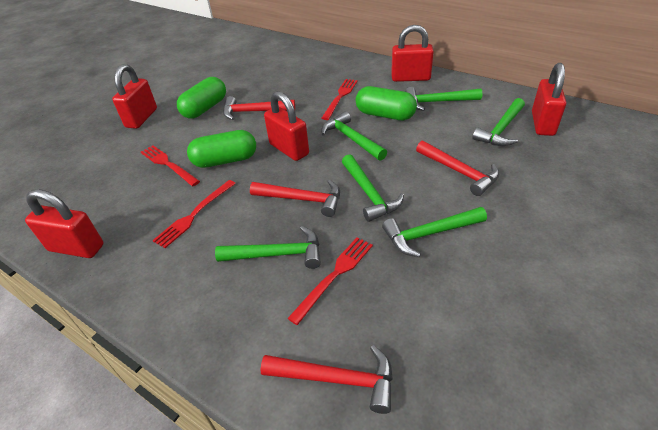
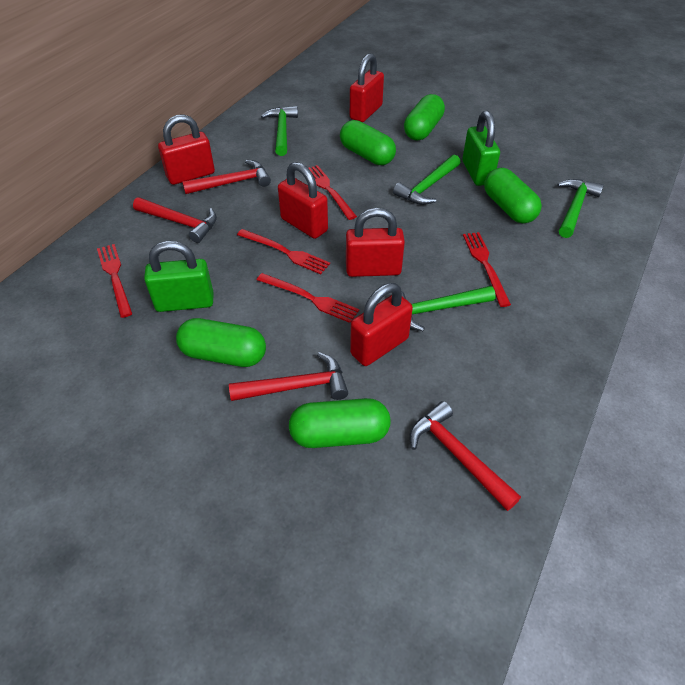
green capsule: [177,77,226,119] [187,130,256,168] [356,86,417,120] = 3 -> [176,318,266,367] [289,398,390,448] [340,120,396,165] [404,94,445,140] [484,168,542,224] = 5
green hammer: [215,226,321,269] [321,111,387,161] [342,154,404,222] [382,207,487,257] [405,87,483,111] [472,98,525,146] = 6 -> [261,106,298,156] [390,286,496,331] [393,154,461,205] [557,179,604,238] = 4
green padlock: none = 0 -> [144,241,213,312] [462,111,500,186] = 2
red fork: [141,145,200,186] [152,180,236,248] [287,237,373,325] [321,79,358,120] = 4 -> [97,244,132,318] [237,229,330,274] [257,273,359,323] [308,165,357,220] [463,232,511,307] = 5

